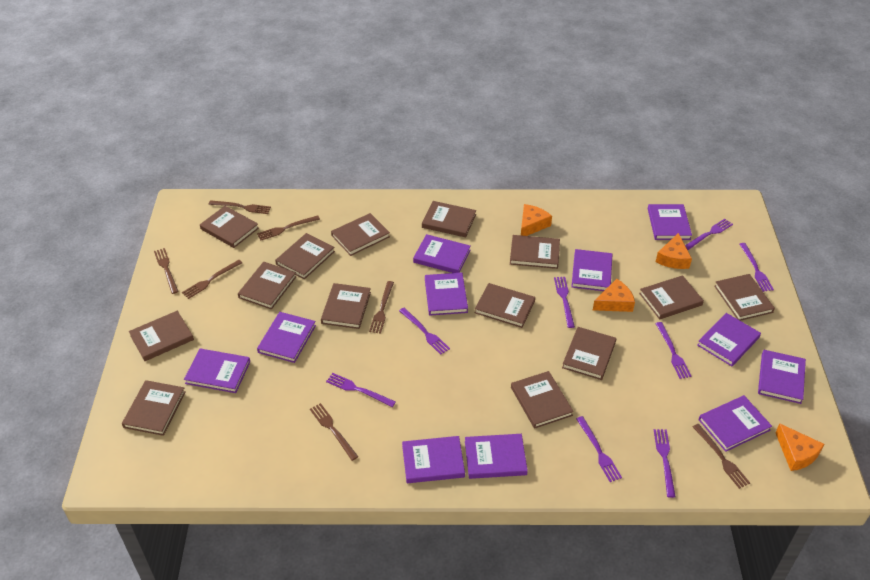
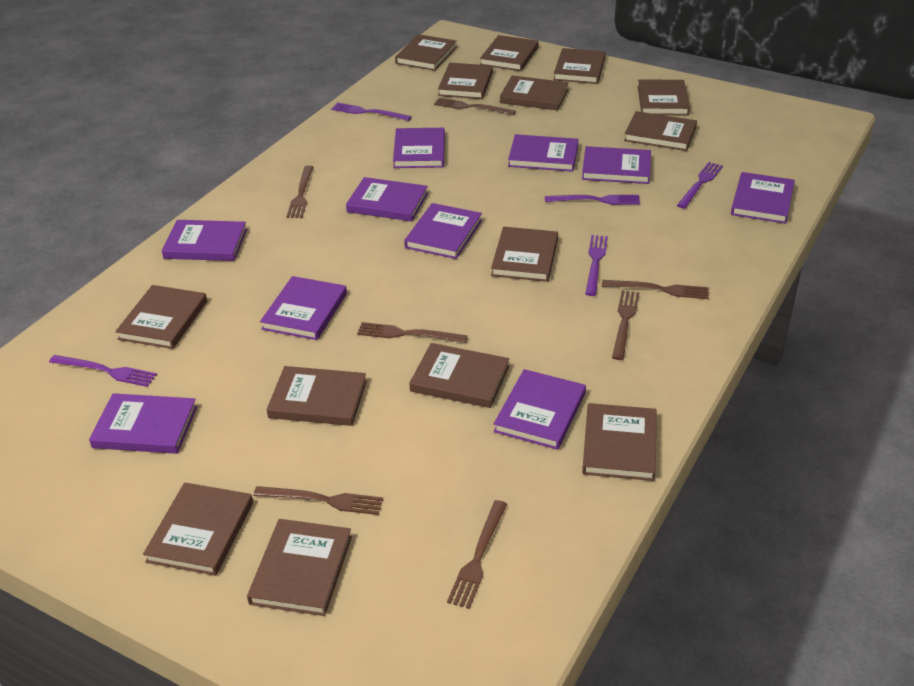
orange cheese: [521,204,552,236] [593,279,635,312] [656,233,692,269] [775,423,824,471] = 4 -> none = 0
purple book: [184,348,250,393] [257,312,316,363] [402,436,465,483] [413,234,471,273] [425,273,468,316] [465,434,528,479] [571,249,612,291] [648,204,692,240] [697,313,761,366] [698,395,772,452] [758,350,806,404] = 11 -> [89,393,197,454] [162,220,247,261] [260,276,347,340] [346,177,428,221] [393,128,445,168] [404,203,482,259] [494,369,586,450] [508,134,578,172] [582,146,651,184] [731,172,795,224] = 10
purple fork: [326,373,396,407] [399,308,450,355] [554,277,575,328] [576,416,622,482] [654,429,676,498] [655,322,691,379] [685,219,733,250] [739,243,774,292] = 8 -> [49,355,157,387] [331,103,412,121] [545,195,640,205] [585,235,608,296] [677,162,723,208] = 5

